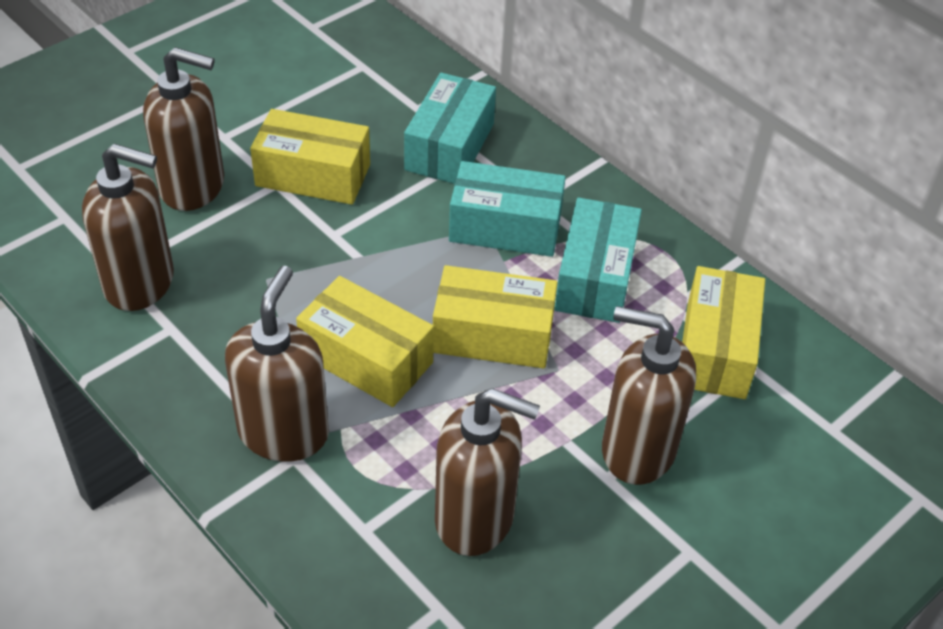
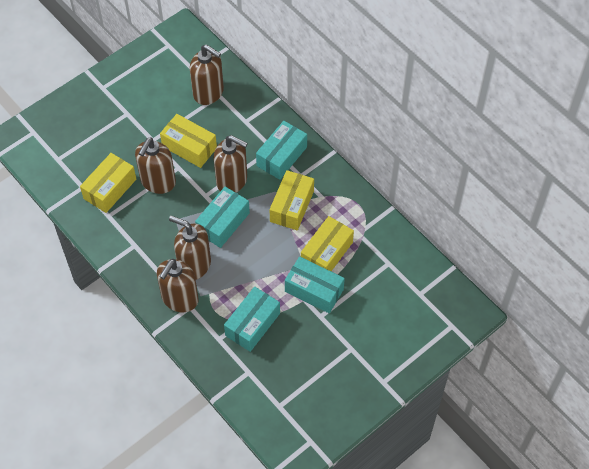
turquoise box: [404,73,496,184] [449,161,566,257] [554,198,642,323] = 3 -> [195,186,250,248] [224,286,280,352] [256,121,307,180] [285,256,345,313] = 4

